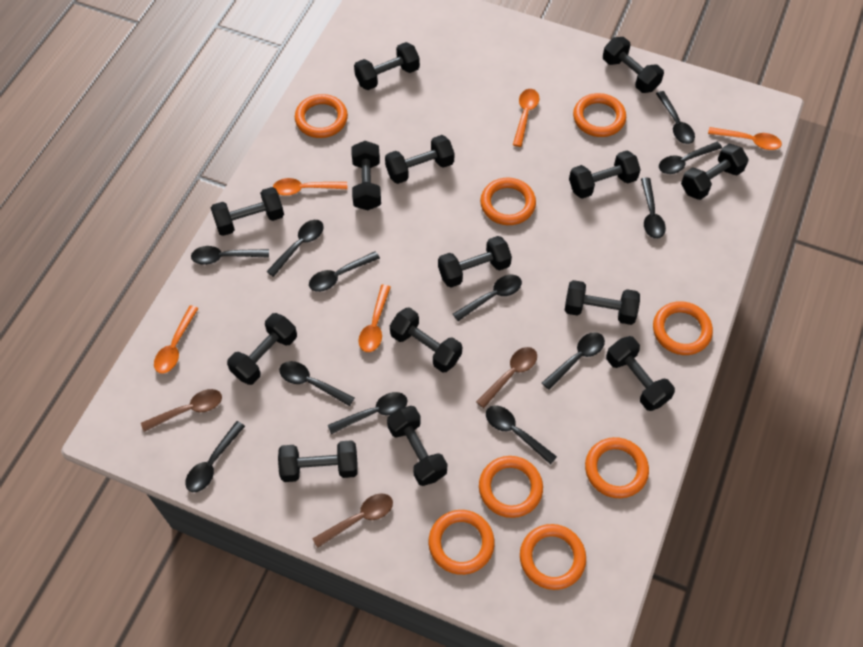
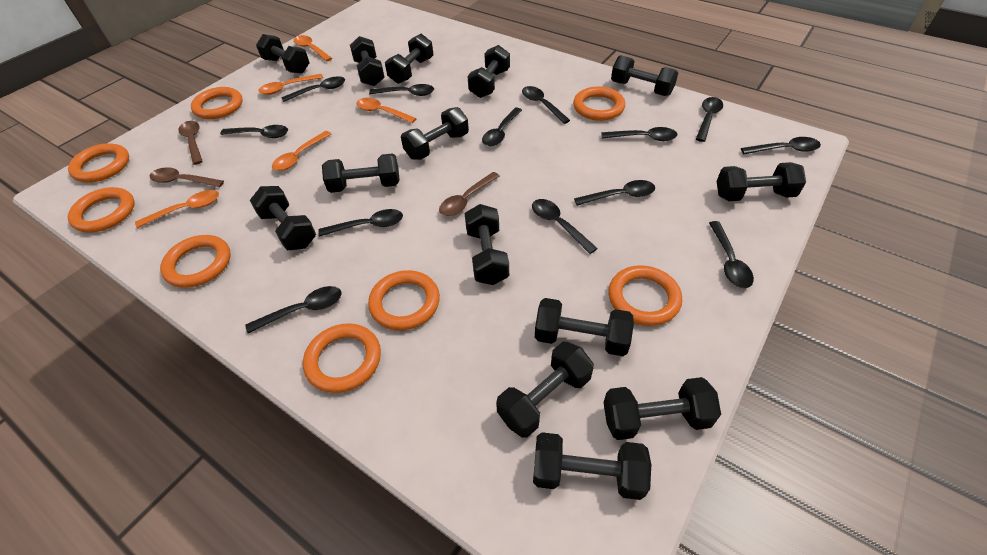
black spoon: [185,421,245,492] [191,246,269,265] [266,220,324,277] [279,361,355,406] [309,251,380,292] [328,392,408,434] [453,275,522,321] [486,405,557,465] [542,332,605,390] [641,178,666,239] [656,91,695,144] [659,142,722,174] = 12 -> [220,125,288,138] [245,286,342,333] [281,76,345,102] [318,209,403,237] [369,84,434,96] [482,108,522,146] [522,86,570,124] [532,199,598,254] [574,180,655,206] [601,127,677,141] [696,97,723,142] [709,221,754,288] [741,137,821,154] = 13

